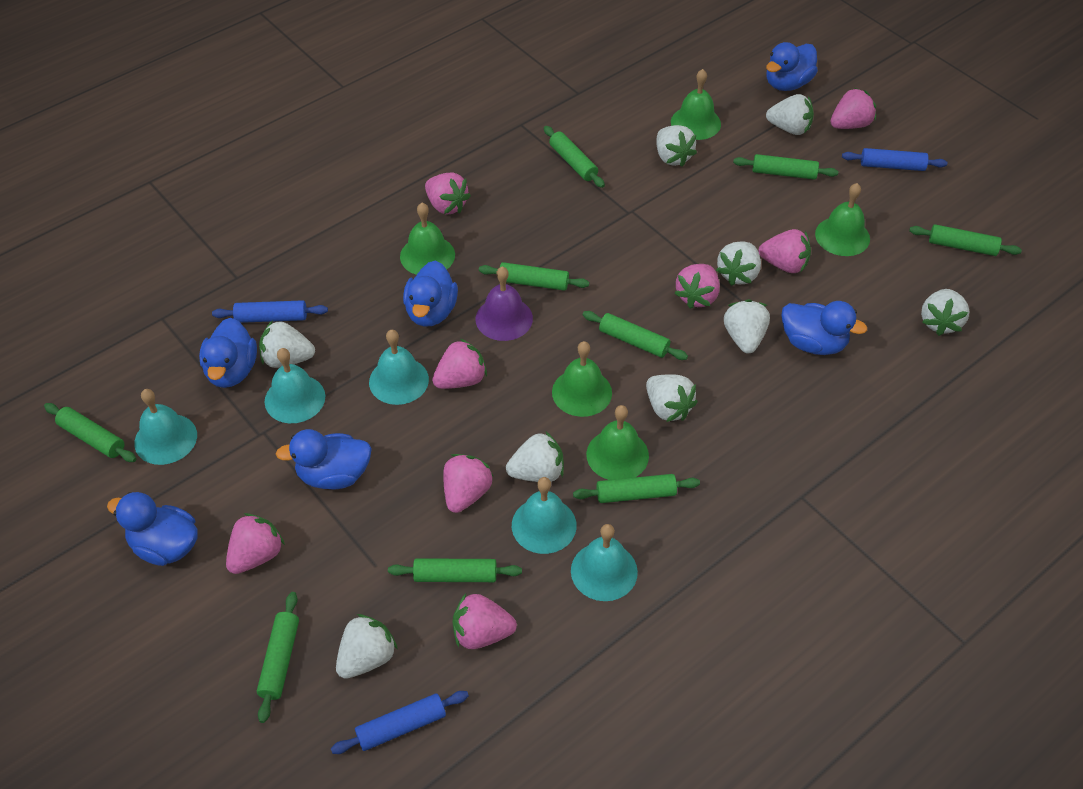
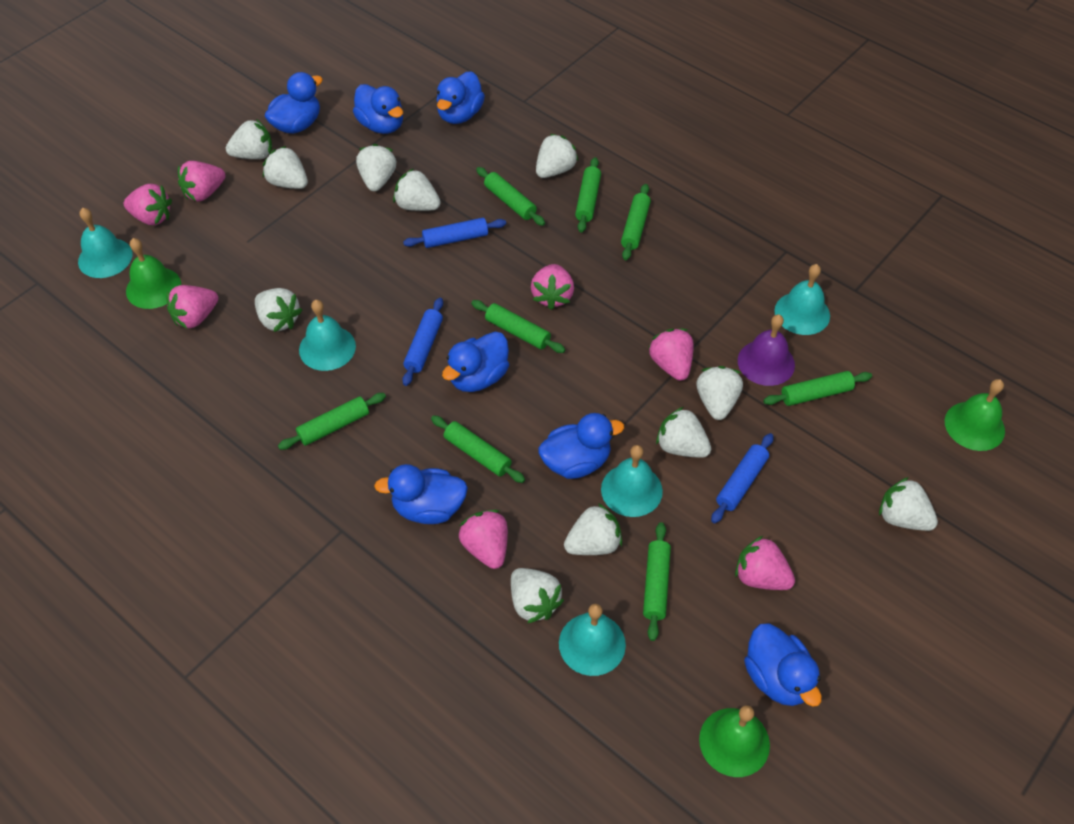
blue duck: [107,492,198,566] [199,318,257,388] [276,429,372,490] [403,260,458,327] [766,42,818,91] [781,301,867,355] = 6 -> [265,72,323,134] [353,84,403,134] [374,464,468,524] [437,71,485,124] [442,332,509,392] [538,413,624,479] [744,624,822,707] = 7
green bell: [400,203,455,275] [552,341,612,417] [586,405,649,480] [671,69,721,140] [815,183,870,256] = 5 -> [126,238,181,309] [699,705,770,777] [945,379,1005,451] = 3
green rolling pin: [44,403,136,462] [257,592,299,723] [388,558,522,582] [479,262,589,291] [544,126,605,188] [573,474,700,503] [583,311,688,360] [733,154,838,180] [909,224,1022,256] = 9 -> [278,393,386,450] [431,415,525,483] [471,300,565,353] [476,167,545,226] [575,157,601,232] [621,184,651,260] [643,522,671,641] [763,371,872,406] = 8
pink strawberry: [226,513,285,574] [425,173,471,214] [432,339,487,389] [443,454,494,513] [452,593,517,649] [674,264,720,309] [759,229,811,273] [830,88,876,129] = 8 -> [124,184,172,225] [166,285,218,329] [178,161,226,201] [459,510,508,569] [531,264,574,310] [649,329,694,381] [735,536,795,590] = 7
white strawberry: [259,320,315,368] [336,614,398,679] [506,432,564,482] [646,374,698,422] [656,125,697,167] [716,241,761,286] [724,299,770,353] [766,94,814,135] [921,289,969,336] = 9 -> [226,119,272,159] [255,288,302,332] [263,146,308,189] [356,144,396,192] [393,169,441,211] [511,568,564,624] [536,134,578,178] [564,503,622,555] [656,407,711,458] [696,366,743,420] [879,477,938,531] = 11

